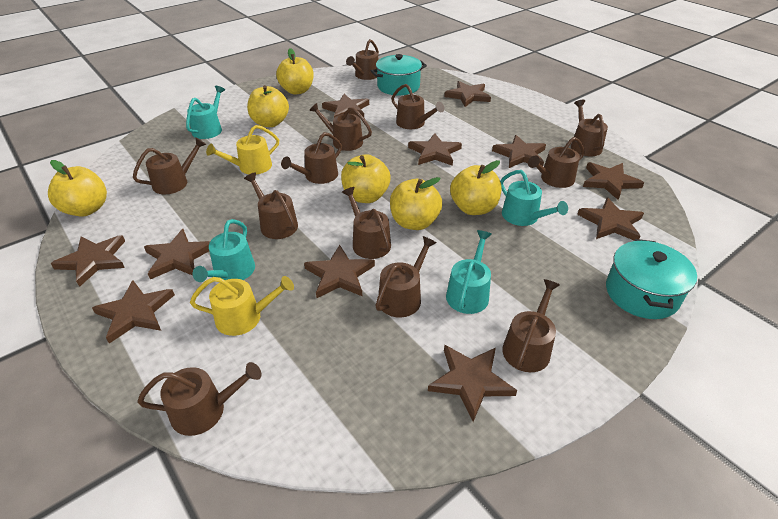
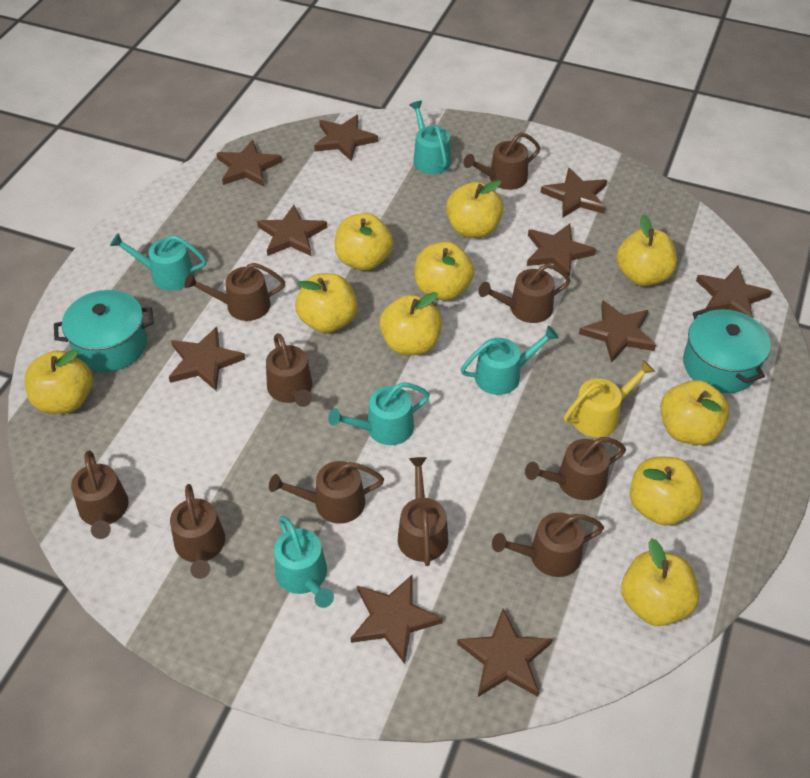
brown star: [51,235,125,287] [92,280,175,344] [144,229,210,279] [304,245,375,298] [322,94,369,118] [408,133,462,166] [428,345,517,422] [444,81,491,107] [492,135,546,168] [577,197,644,241] [583,162,644,200] = 11 -> [169,327,245,391] [216,140,282,187] [257,205,327,256] [314,115,378,161] [351,574,443,664] [457,609,552,697] [527,224,596,277] [541,168,607,217] [579,300,656,363] [696,266,772,318] = 10
brown watering can: [133,138,206,194] [137,362,262,436] [244,172,298,239] [281,132,342,184] [309,103,372,151] [342,187,391,259] [346,39,379,80] [375,236,436,318] [391,84,444,129] [502,279,560,372] [528,137,585,188] [571,100,608,156] = 12 -> [71,450,128,539] [170,484,225,579] [184,263,285,321] [266,333,313,407] [269,461,384,524] [398,457,448,566] [463,133,540,190] [478,264,571,323] [492,512,604,577] [525,437,626,500] = 10
turquoise watering can: [186,86,225,139] [193,219,255,282] [446,230,492,314] [500,170,568,226] = 4 -> [110,233,206,291] [274,516,334,608] [328,382,430,445] [409,101,451,174] [461,326,559,395] = 5
yellow apple: [48,160,107,217] [247,85,289,127] [276,48,314,95] [341,154,390,203] [390,177,442,230] [450,160,501,215] = 6 -> [24,349,93,414] [295,273,357,333] [335,213,393,271] [379,292,442,356] [415,242,474,300] [446,180,504,238] [616,215,677,286] [621,538,699,626] [630,456,703,525] [660,380,730,445] = 10
yellow watering can: [190,276,294,336] [206,125,279,175] = 2 -> [564,360,655,437] = 1

